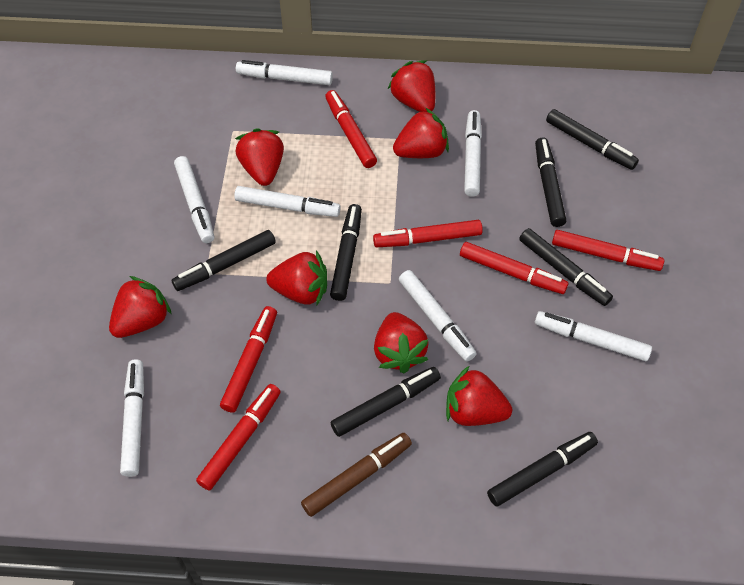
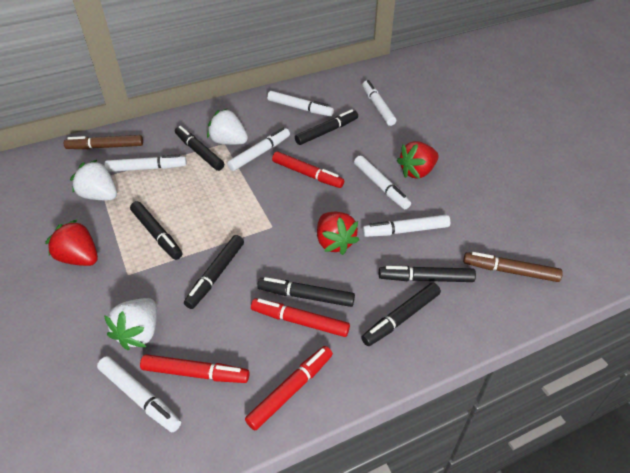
brown marker: [301,433,412,517] = 1 -> [64,135,143,149] [463,252,563,282] = 2
red marker: [196,384,281,490] [220,306,277,413] [325,90,377,168] [373,220,483,247] [460,242,569,294] [552,230,664,271] = 6 -> [140,354,249,383] [245,346,333,431] [251,298,350,337] [272,152,344,188] = 4
red strawberry: [109,276,172,338] [235,128,284,186] [266,250,327,305] [374,312,429,373] [388,60,435,112] [393,108,449,158] [446,365,512,426] = 7 -> [45,219,98,266] [317,212,359,255] [397,141,439,179] = 3
white strawberry: none = 0 -> [70,160,117,200] [104,298,157,350] [207,109,248,145] = 3

